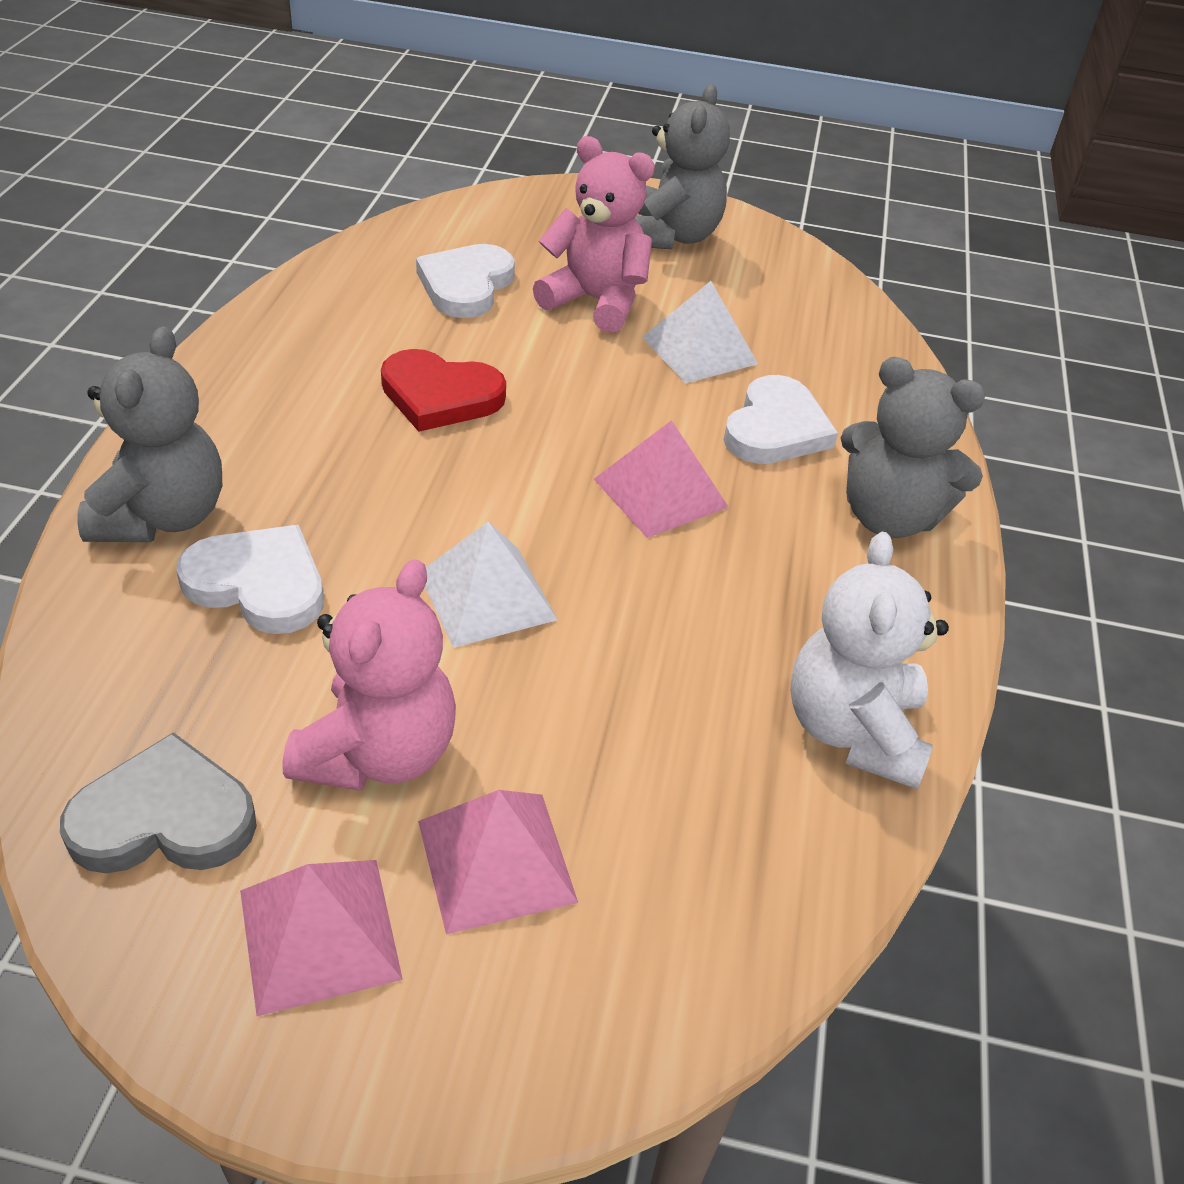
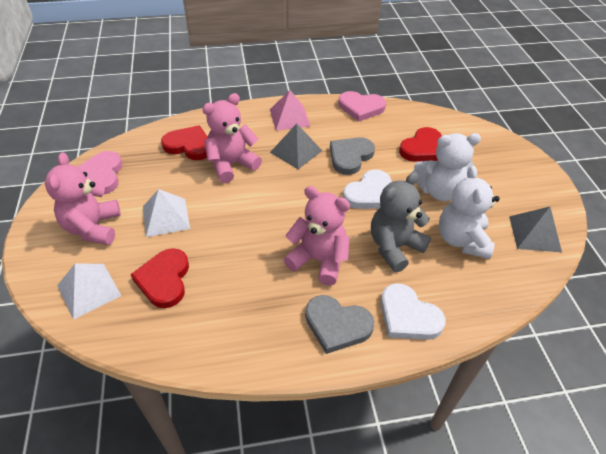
grey heart: [60,732,257,874] = 1 -> [305,295,374,354] [330,137,375,175] = 2
grey pyramid: none = 0 -> [270,124,322,169] [509,207,562,252] = 2
grey teddy bear: [77,326,222,542] [635,84,730,250] [841,357,986,538] = 3 -> [371,172,431,272] = 1
pink heart: none = 0 -> [78,151,123,194] [338,91,386,122] = 2
pink pyramid: [240,860,403,1016] [418,790,578,935] [594,420,728,538] = 3 -> [270,90,311,131] = 1
pink teddy bear: [283,559,456,791] [533,136,655,333] = 2 -> [45,153,121,245] [203,93,262,183] [284,186,350,286] = 3
red heart: [381,349,506,432] = 1 -> [130,248,189,308] [161,125,207,160] [399,127,442,162] = 3
white heart: [176,525,324,634] [416,244,515,318] [724,375,838,464] = 3 -> [343,169,391,209] [381,283,446,340] = 2
white teddy bear: [790,532,949,789] = 1 -> [413,133,481,201] [439,166,500,259] = 2

